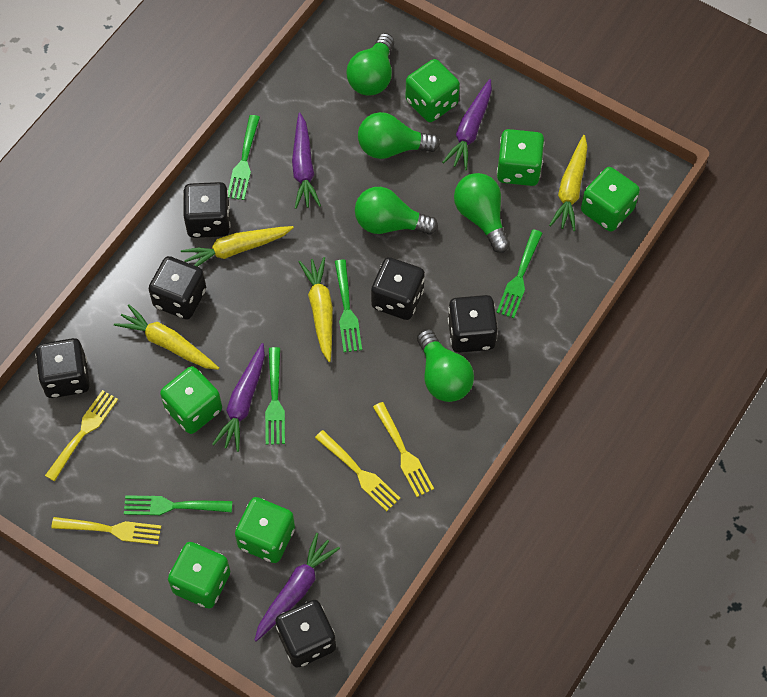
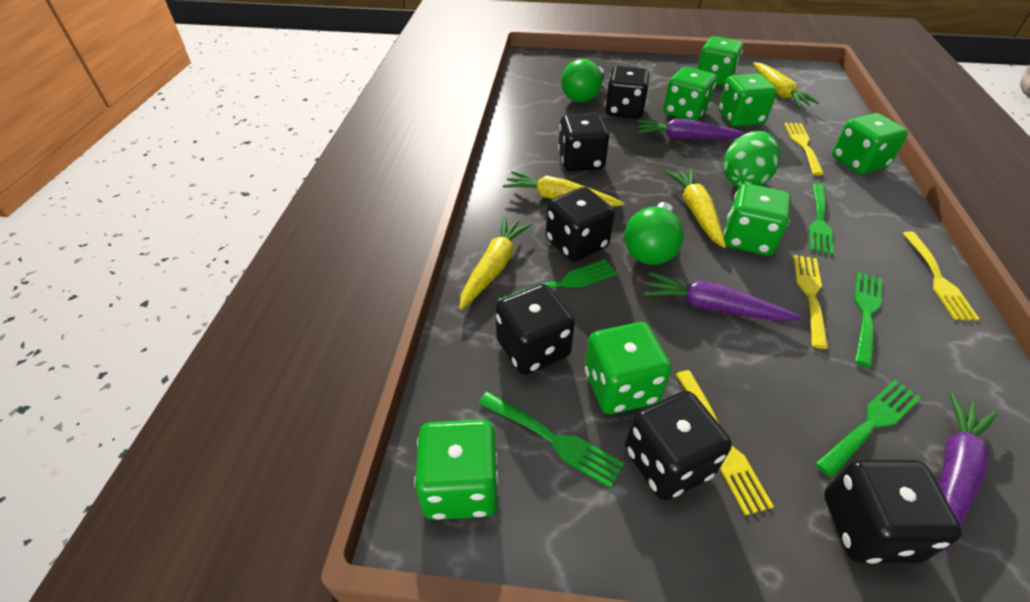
green dice: [160,366,222,434] [168,542,230,609] [235,497,295,563] [406,59,460,122] [497,129,544,186] [581,167,640,232] = 6 -> [414,420,498,520] [584,322,671,414] [663,67,717,121] [697,36,743,86] [719,73,777,127] [723,184,791,256] [832,113,908,174] = 7
green egg: none = 0 -> [723,131,780,188] = 1
green light bulb: [347,33,394,96] [355,187,438,235] [358,112,440,159] [417,329,474,402] [454,173,510,253] = 5 -> [561,59,604,103] [624,202,684,265] = 2
purple carrot: [212,343,265,452] [254,533,340,642] [292,113,321,209] [442,79,492,170] = 4 -> [638,118,746,140] [644,272,801,321] [939,393,997,551] = 3

